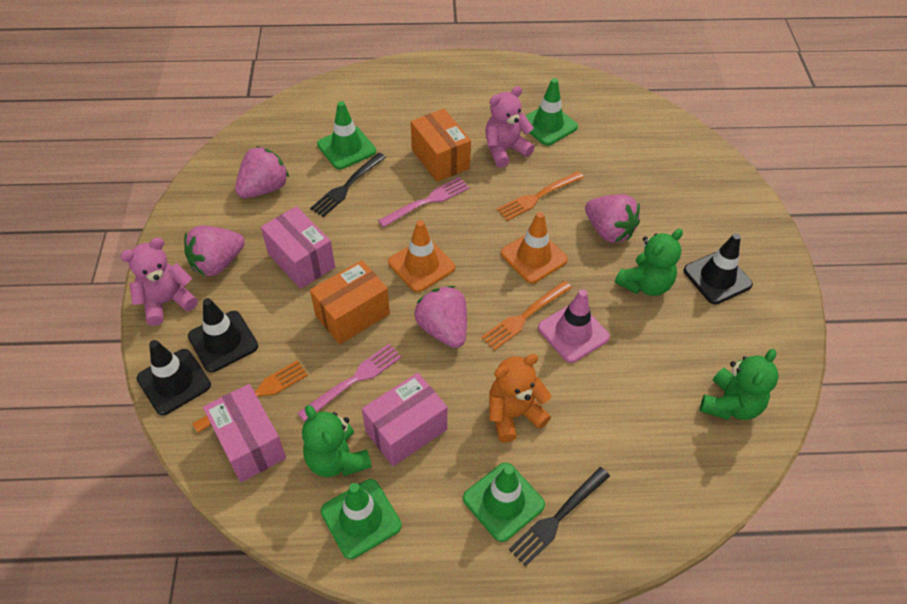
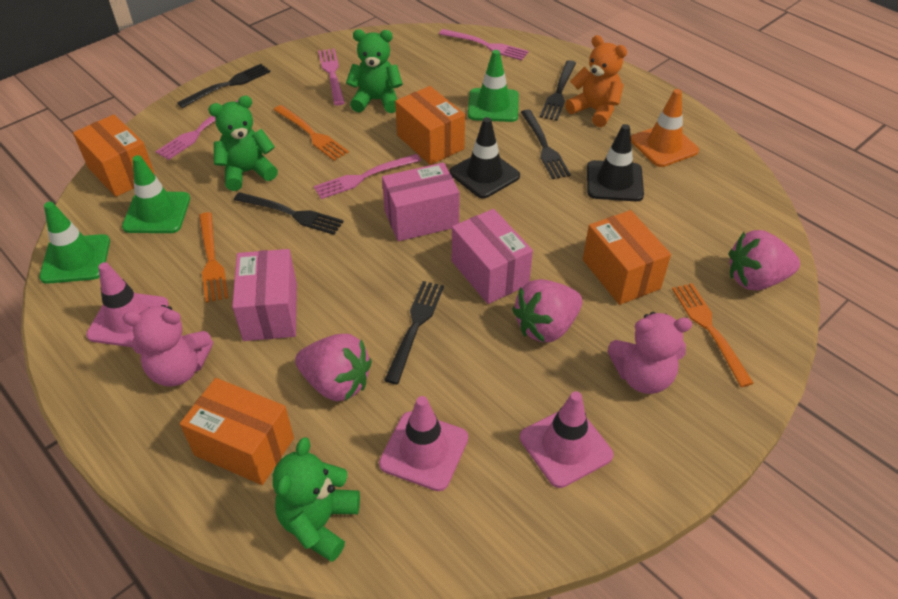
black fork: [310,153,386,217] [509,467,610,567] = 2 -> [177,64,270,108] [234,192,344,235] [384,281,444,384] [521,109,571,179] [540,60,576,121] = 5
black traffic cone: [137,340,211,415] [188,298,258,372] [684,233,753,304] = 3 -> [450,117,520,198] [587,124,644,201] = 2
green traffic cone: [317,101,376,169] [321,479,402,559] [463,463,545,542] [525,78,578,146] = 4 -> [39,202,110,284] [122,155,190,233] [468,50,519,122] = 3
orange box: [310,260,390,345] [411,109,471,182] = 2 -> [73,115,155,197] [180,378,294,485] [395,86,465,165] [583,210,671,305] = 4
orange traffic cone: [388,220,455,292] [501,212,568,283] = 2 -> [631,89,699,167] = 1
pink fork: [298,344,402,422] [378,177,469,227] = 2 -> [155,100,238,160] [313,154,421,199] [318,48,345,105] [439,29,529,60] = 4
pink strawberry: [184,226,245,276] [235,146,289,198] [415,286,467,348] [585,194,640,243] = 4 -> [295,334,372,401] [512,279,582,342] [729,230,800,291] = 3
pink traffic cone: [538,289,610,363] = 1 -> [86,262,169,347] [379,396,468,491] [520,391,613,488] = 3

